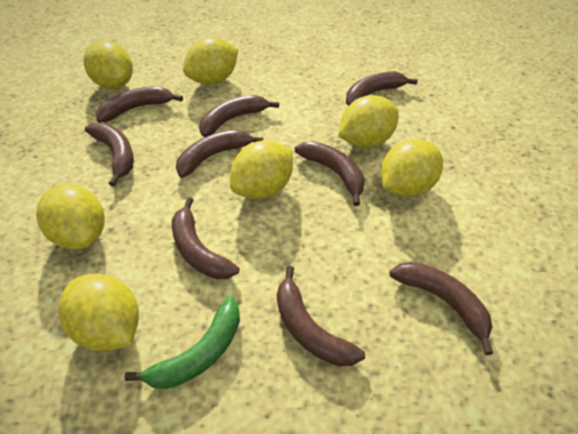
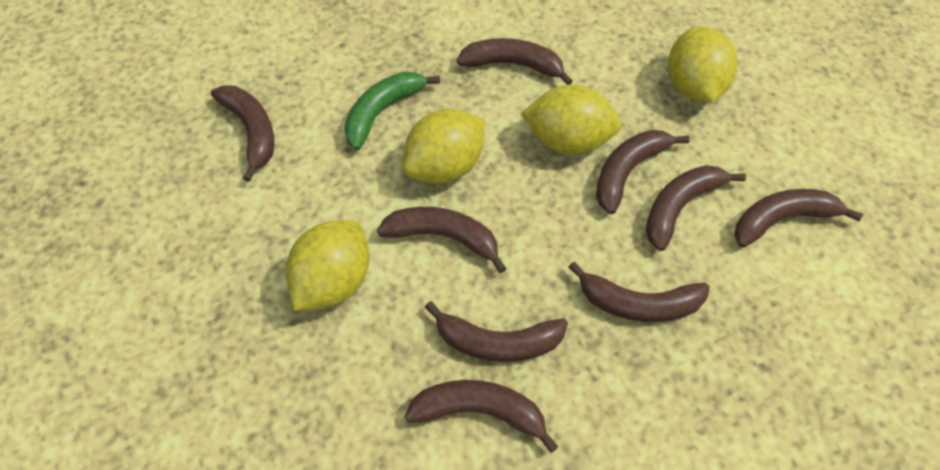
yellow lemon: [36,184,105,249] [58,274,139,351] [84,40,133,89] [183,37,238,85] [230,140,293,199] [338,95,399,148] [381,139,443,197] = 7 -> [286,220,370,311] [402,109,484,184] [521,84,621,155] [668,27,737,103] = 4

